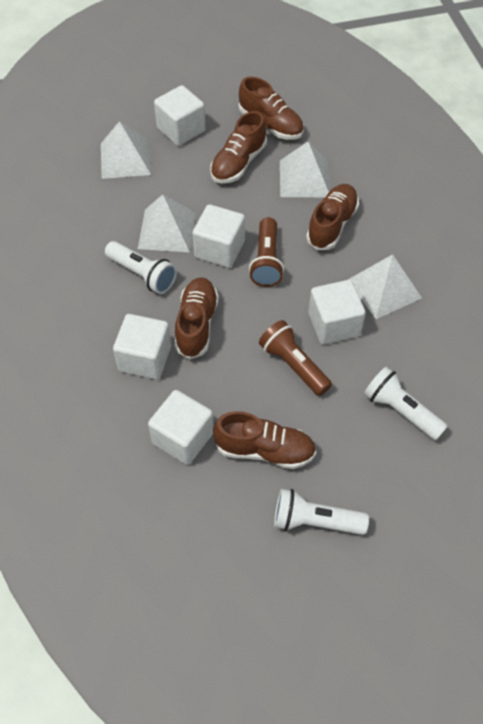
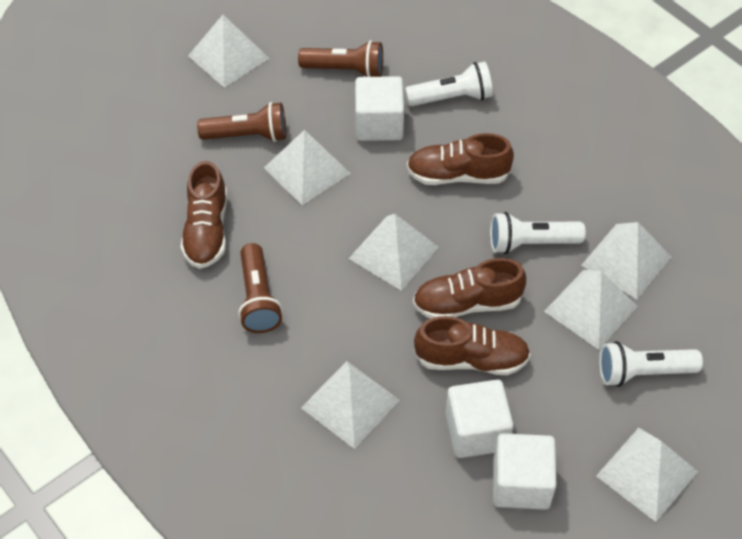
brown flashlight: [249,217,284,287] [259,320,332,396] = 2 -> [197,102,286,142] [238,243,282,333] [298,40,383,77] = 3
brown shoe: [175,277,219,359] [210,111,267,183] [213,411,316,469] [239,77,303,140] [306,184,359,250] = 5 -> [181,161,227,269] [407,133,514,185] [413,258,526,318] [414,316,531,375] = 4
white cube: [113,314,171,379] [148,390,214,465] [154,85,206,146] [192,204,245,268] [308,280,366,344] = 5 -> [355,76,404,141] [446,380,514,458] [493,433,557,510] = 3
white pyramid: [101,121,151,179] [138,194,196,252] [280,141,330,197] [348,254,422,319] = 4 -> [188,15,269,88] [264,130,351,205] [301,361,400,449] [349,214,439,291] [544,270,638,350] [581,222,671,299] [596,428,698,522] = 7

